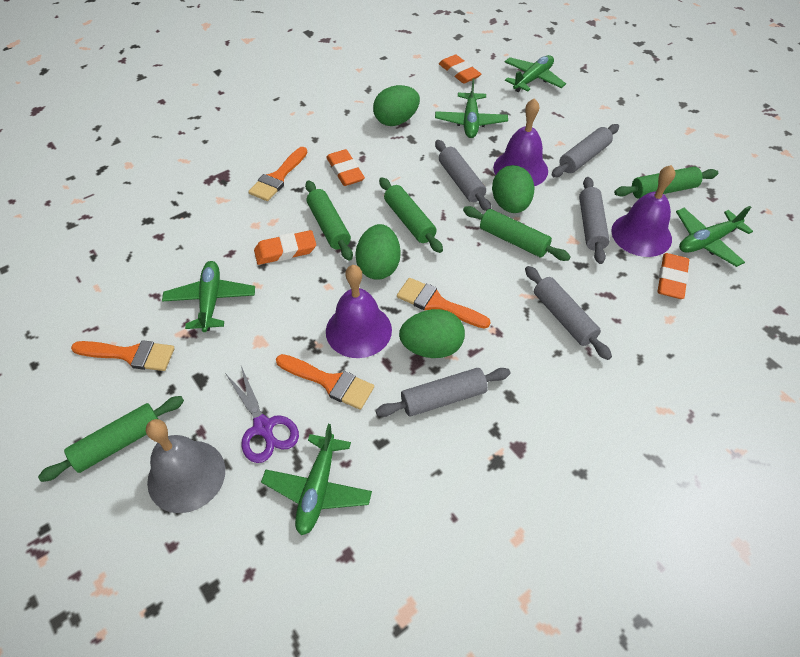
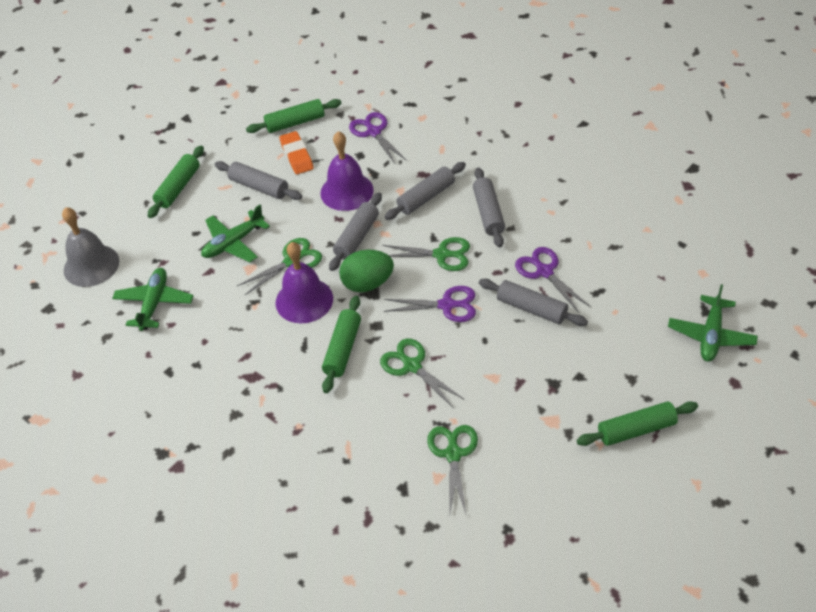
green egg: [355,224,400,280] [373,85,420,126] [399,309,465,358] [492,165,534,213] = 4 -> [339,250,394,292] = 1
green plane: [162,261,255,332] [261,424,372,535] [435,79,508,138] [505,55,566,92] [676,206,753,267] = 5 -> [112,268,194,331] [201,205,270,262] [668,284,758,362] = 3
green rolling pin: [38,396,184,482] [305,180,353,261] [379,177,443,253] [463,206,571,261] [614,167,718,199] = 5 -> [148,145,204,218] [246,99,342,133] [322,296,361,393] [577,401,698,446] = 4
green scissors: none = 0 -> [237,238,322,295] [380,339,465,407] [382,237,470,271] [427,425,478,517] = 4
orange brush: [71,340,175,371] [248,147,308,201] [276,354,374,410] [397,278,491,329] = 4 -> none = 0
orange eraser: [254,230,316,265] [326,149,365,186] [439,55,481,84] [657,253,689,299] = 4 -> [279,131,314,174] = 1
purple bell: [326,265,392,358] [493,98,548,186] [611,165,675,257] = 3 -> [276,242,333,323] [320,131,374,211] = 2
purple scissors: [225,366,299,463] = 1 -> [349,112,407,165] [384,286,476,322] [515,247,591,313] = 3

